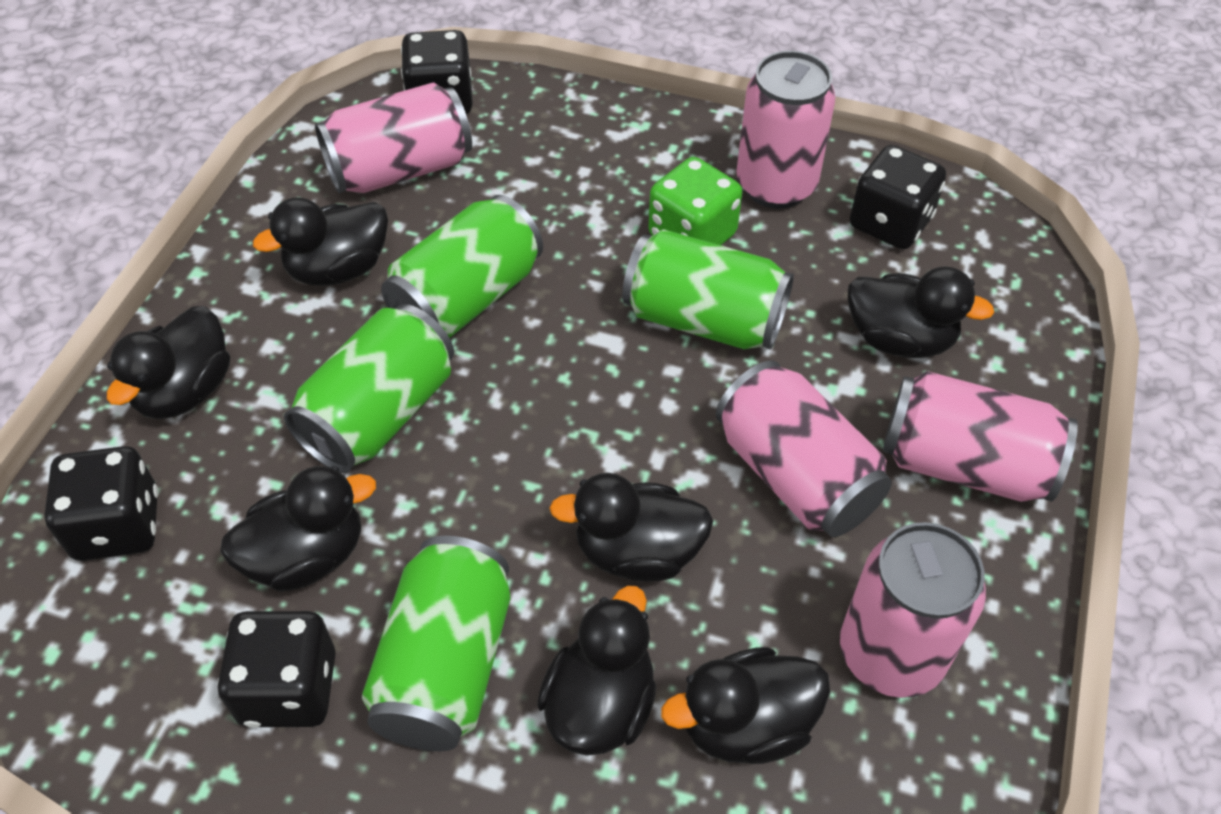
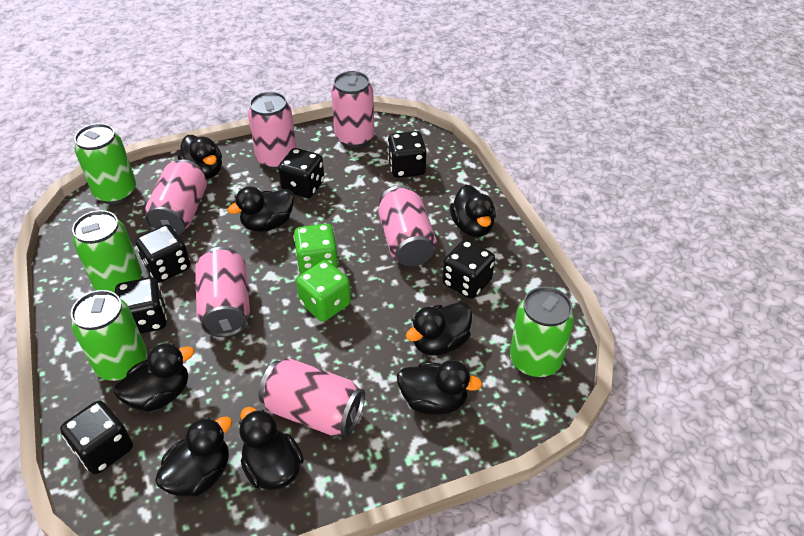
black dice: [44,446,158,561] [217,611,336,728] [401,30,473,114] [850,145,946,249] = 4 -> [60,401,133,474] [115,277,167,334] [135,224,191,282] [278,148,324,198] [387,131,426,178] [443,239,495,299] = 6
black duck: [107,306,230,419] [220,466,376,592] [253,198,388,286] [537,586,656,756] [549,473,713,582] [661,647,830,764] [848,266,994,358] = 7 -> [114,343,194,412] [155,416,232,497] [177,135,222,179] [227,186,294,232] [239,407,304,490] [397,360,482,415] [406,302,472,355] [450,185,496,237] = 8
green dice: [648,157,742,245] = 1 -> [294,224,339,274] [296,260,351,322] = 2
pink can: [315,82,472,193] [716,361,892,537] [736,51,836,209] [840,522,986,698] [883,371,1078,502] = 5 -> [145,159,207,235] [195,247,250,337] [248,91,296,170] [259,358,365,436] [331,71,375,148] [378,185,437,266] = 6

